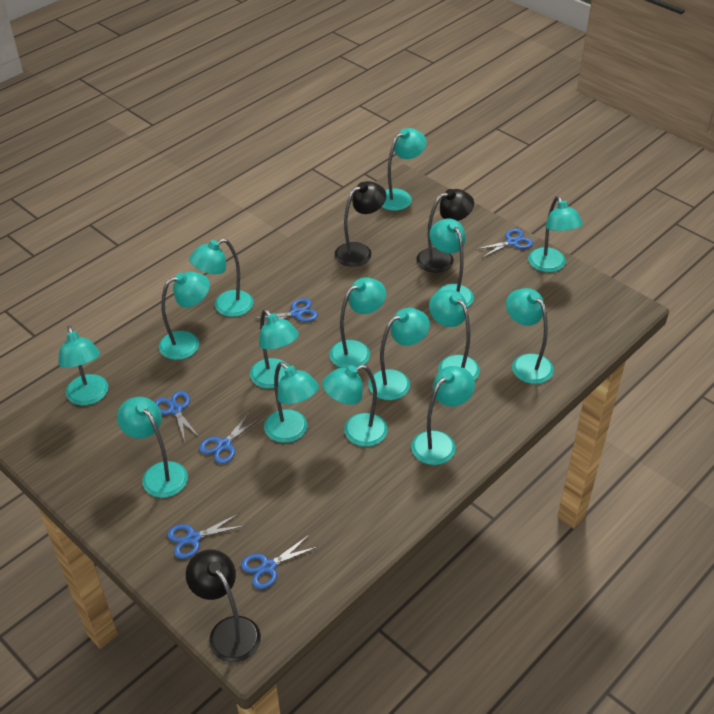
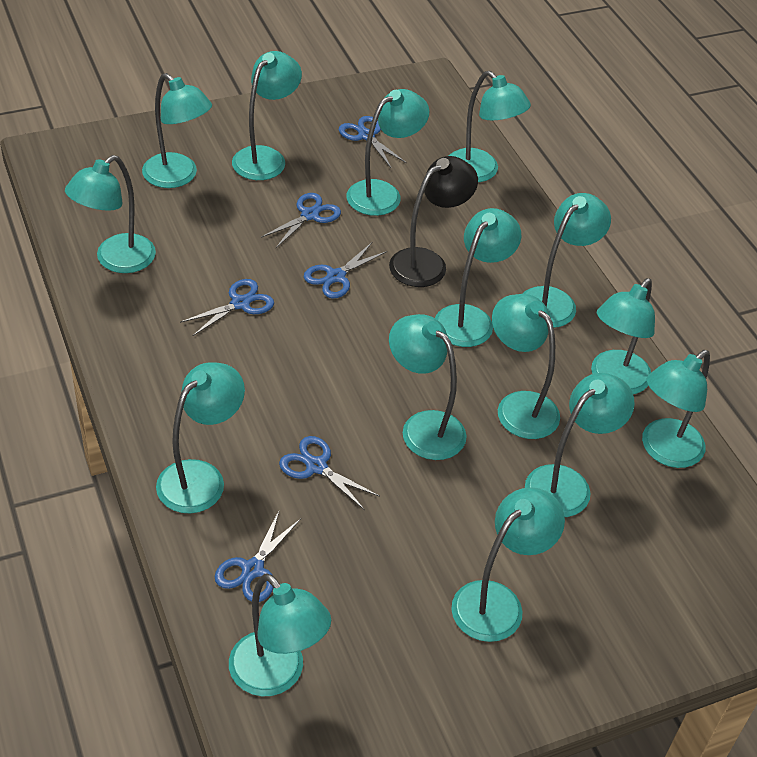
black lamp: [186,550,261,662] [335,181,386,267] [416,189,474,272] = 3 -> [389,156,478,287] = 1

